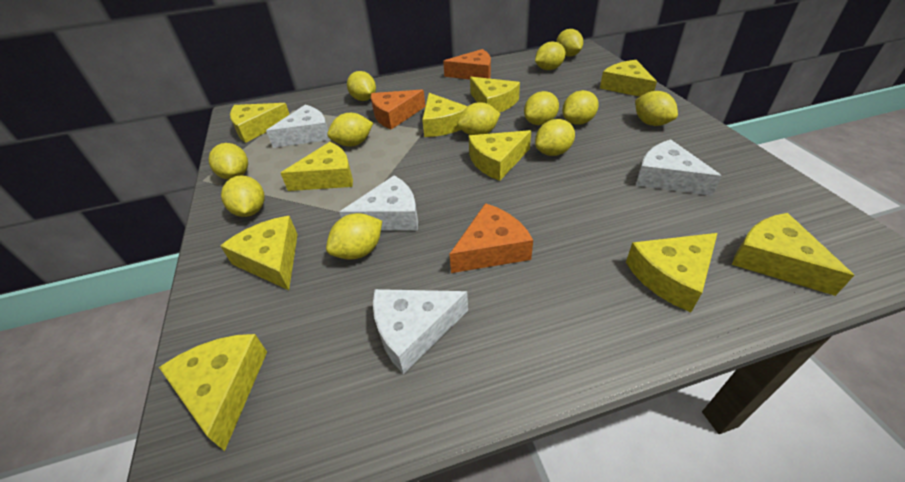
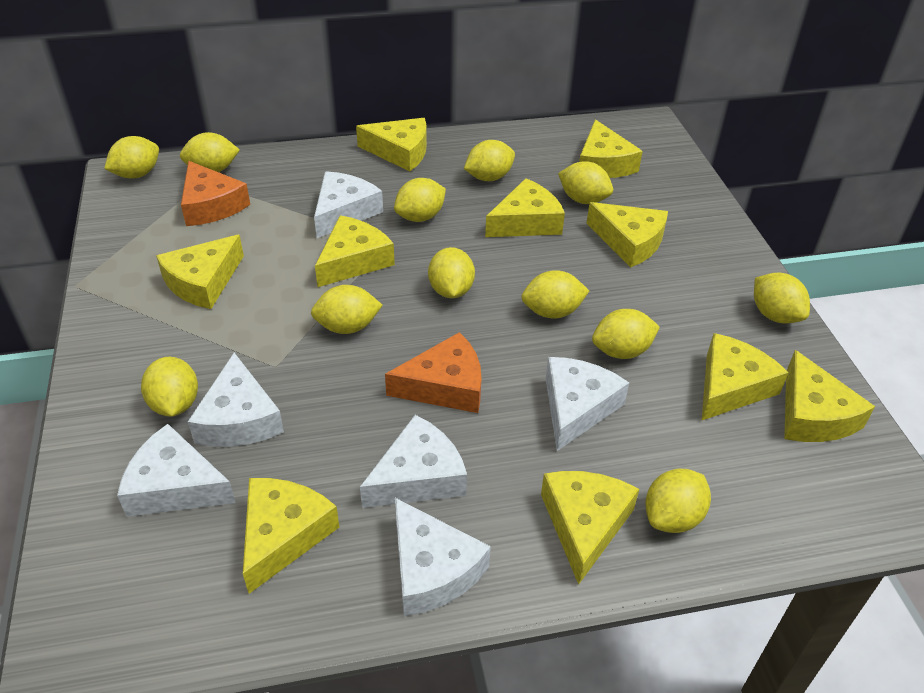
orange cheese: [371,90,425,130] [443,49,491,80] [449,203,533,273] = 3 -> [181,161,250,226] [385,332,482,413] = 2
white cheese: [266,105,330,148] [340,175,418,231] [373,289,468,374] [636,139,722,196] = 4 -> [117,424,236,517] [188,353,284,447] [314,171,383,238] [360,415,467,508] [395,498,491,616] [546,357,629,451] = 6

